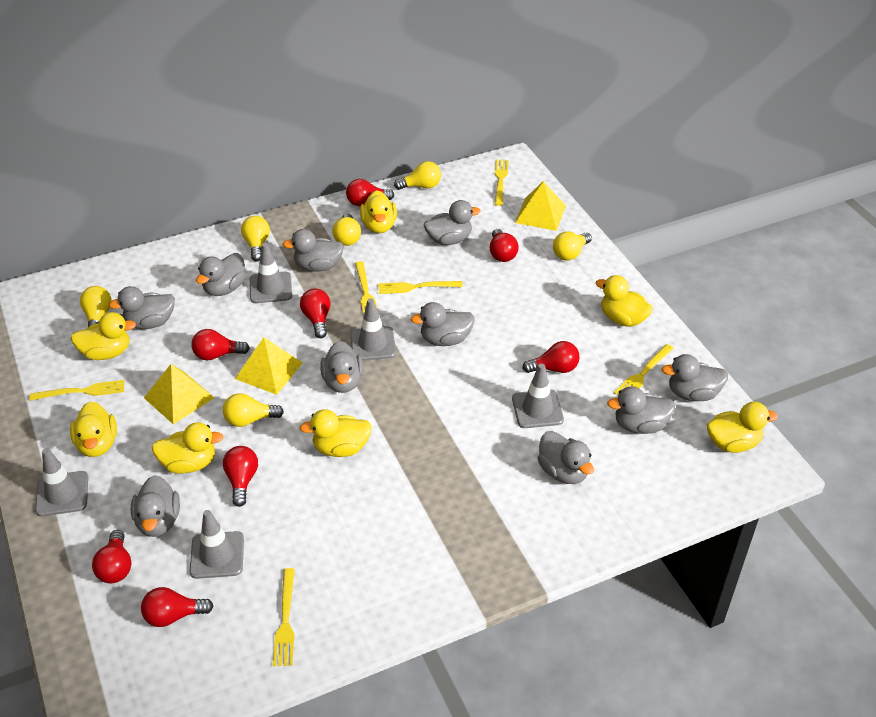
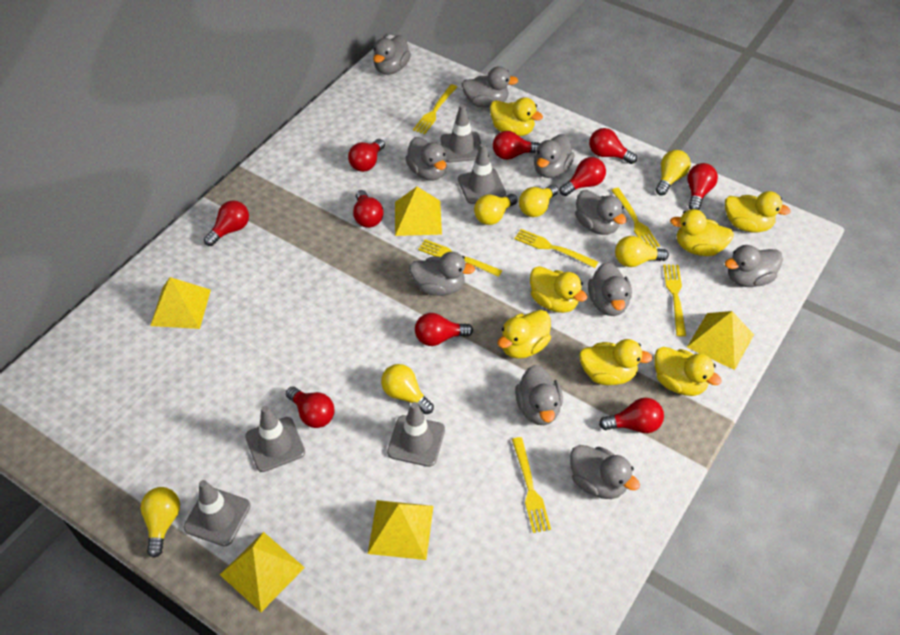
red light bulb: [92,530,132,583] [141,587,213,627] [191,329,250,360] [223,446,258,507] [300,288,331,338] [346,179,394,207] [490,229,519,262] [522,341,580,373] = 8 -> [204,200,249,246] [286,386,334,428] [348,139,385,172] [353,190,384,228] [415,313,473,346] [493,131,540,160] [560,157,606,196] [589,128,637,164] [599,398,664,433] [687,163,718,210] = 10
yellow pyramid: [144,364,214,424] [235,337,302,395] [515,181,566,231] = 3 -> [150,277,211,329] [220,532,305,612] [368,500,433,560] [395,187,442,236] [687,311,754,370] = 5

